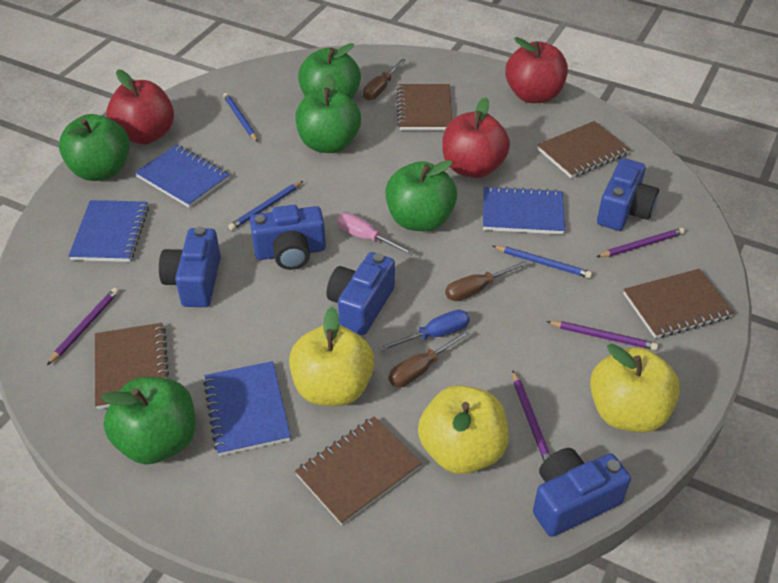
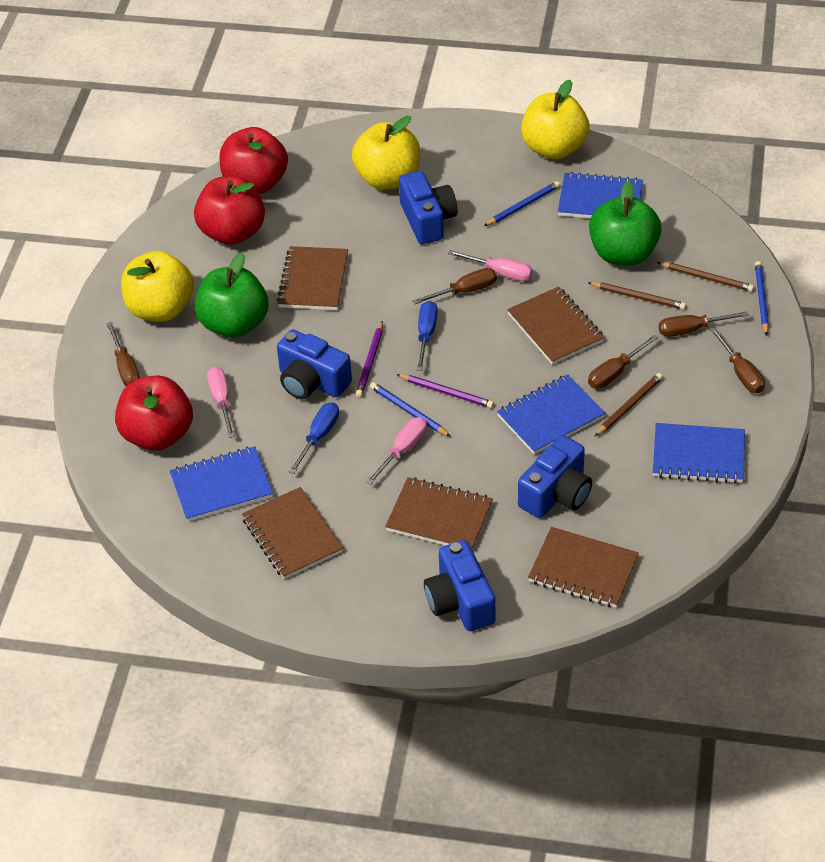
blue camera: [159,227,221,307] [250,205,326,270] [327,252,395,335] [533,448,631,537] [597,158,659,231] = 5 -> [277,329,352,400] [399,171,457,244] [424,540,495,631] [518,435,592,518] = 4
blue screwdriver: [378,310,470,352] = 1 -> [289,402,339,474] [417,301,438,371] = 2
brown pencil: none = 0 -> [588,282,686,310] [595,373,663,436] [657,262,754,292] = 3
brown screwdriver: [363,58,406,100] [389,330,470,387] [445,261,528,301] = 3 -> [106,322,140,386] [413,268,497,304] [588,335,658,389] [659,311,749,337] [710,328,765,393] = 5
green apple: [59,114,130,181] [101,377,196,464] [296,74,361,153] [298,43,361,99] [385,160,457,231] = 5 -> [195,252,268,338] [589,181,661,265] = 2
pink screwdriver: [337,213,414,256] = 1 -> [207,366,235,438] [366,417,427,484] [448,250,533,281] = 3
purple pencil: [47,288,119,365] [512,371,551,461] [546,321,658,350] [597,228,685,257] = 4 -> [356,321,383,397] [396,374,494,408] = 2

